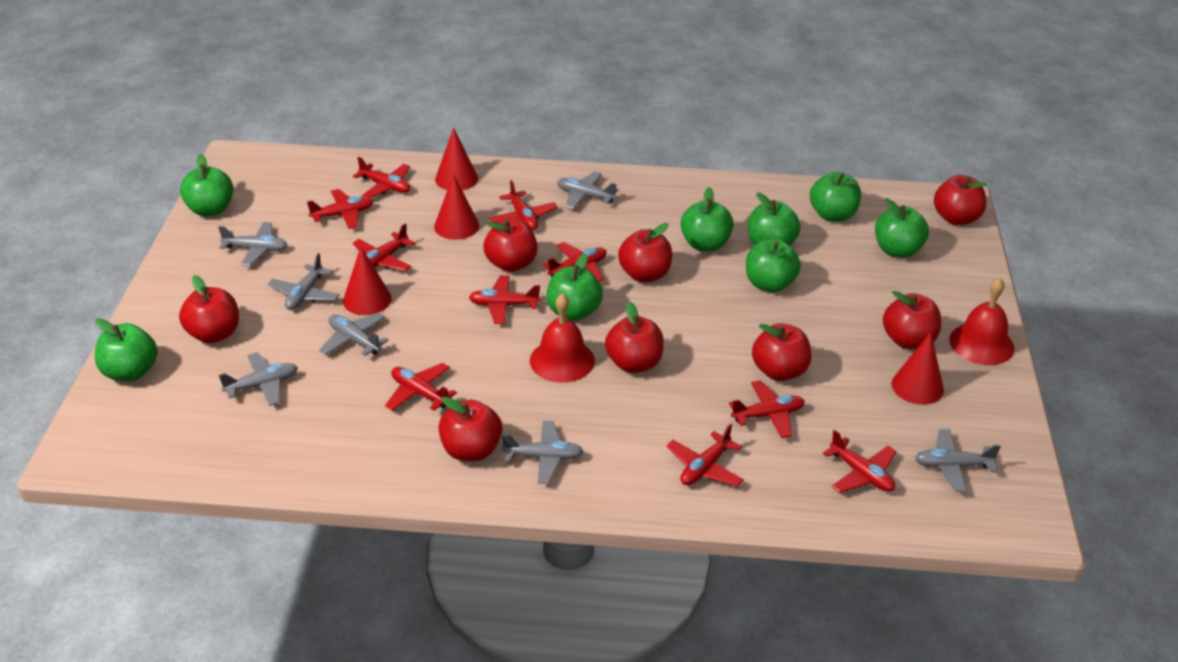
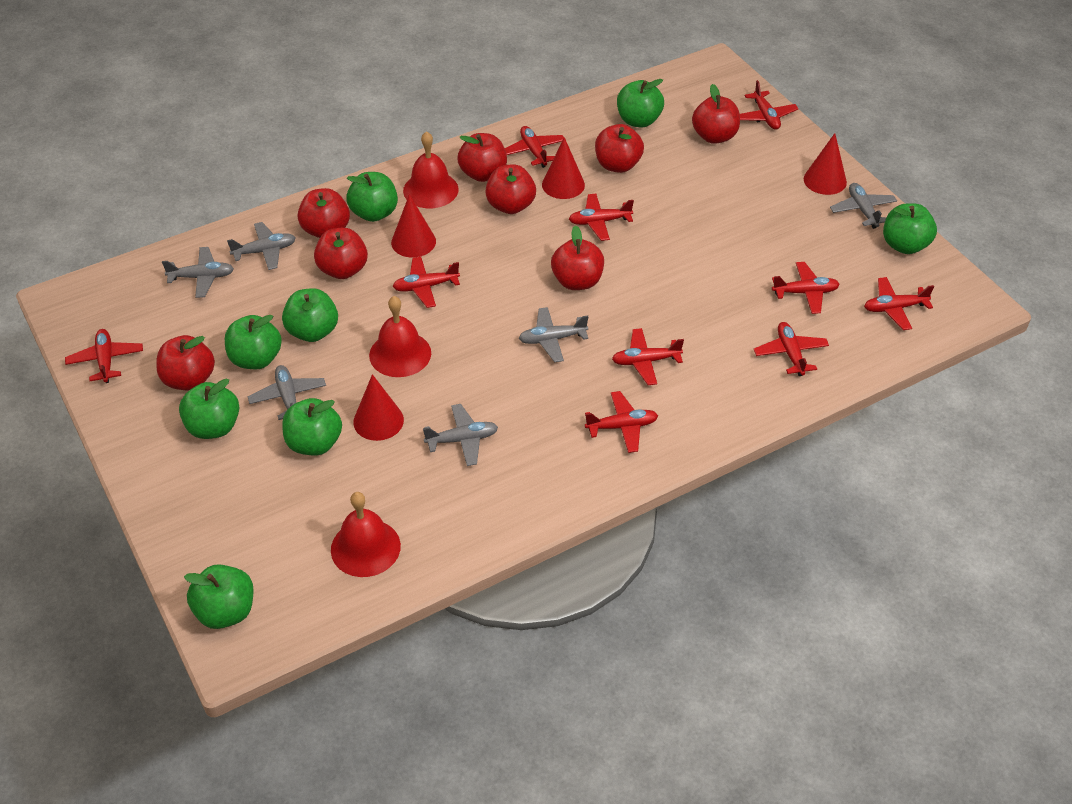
grey plane: [218,222,288,266] [219,352,298,406] [268,253,340,310] [319,312,389,356] [502,421,584,484] [557,171,619,209] [915,429,1001,492] = 7 -> [162,247,234,298] [227,222,296,270] [247,365,326,420] [423,404,498,466] [519,307,588,363] [830,183,897,229] = 6
red bell: [530,293,595,383] [949,278,1014,365] = 2 -> [331,492,401,577] [369,296,431,377] [403,131,459,208] = 3

